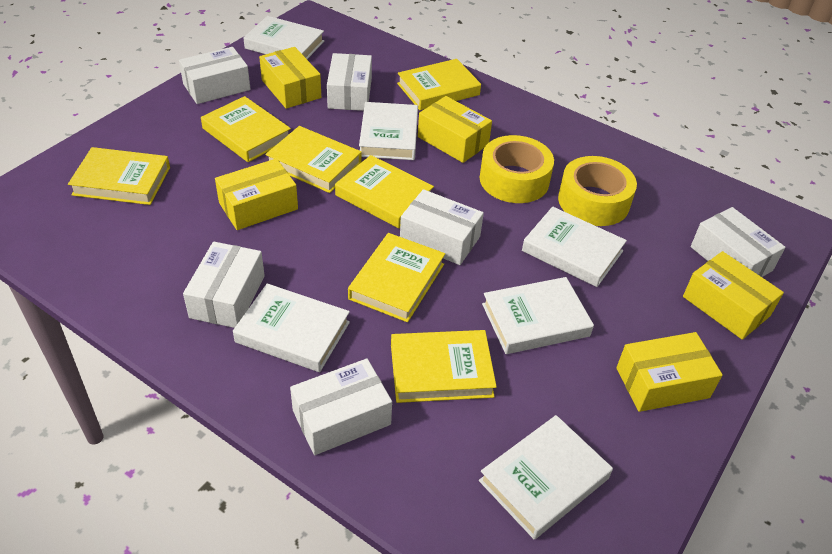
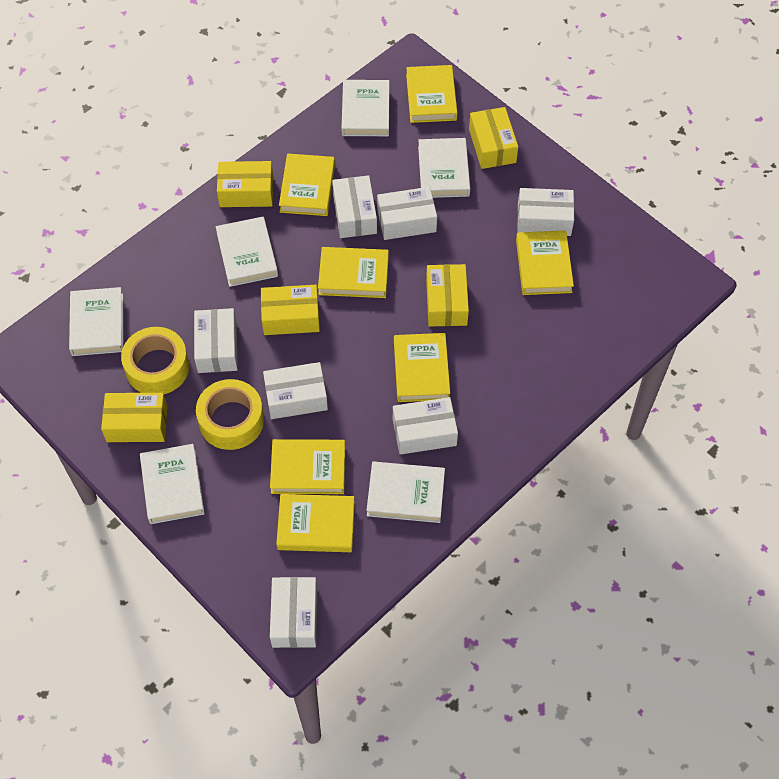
white box: [179,47,251,104] [183,242,265,328] [290,359,392,455] [327,53,372,111] [400,189,484,265] [691,207,785,277] = 6 -> [194,308,238,373] [263,362,328,419] [270,577,317,648] [332,175,377,238] [377,187,437,240] [393,397,458,455] [517,188,574,236] = 7

